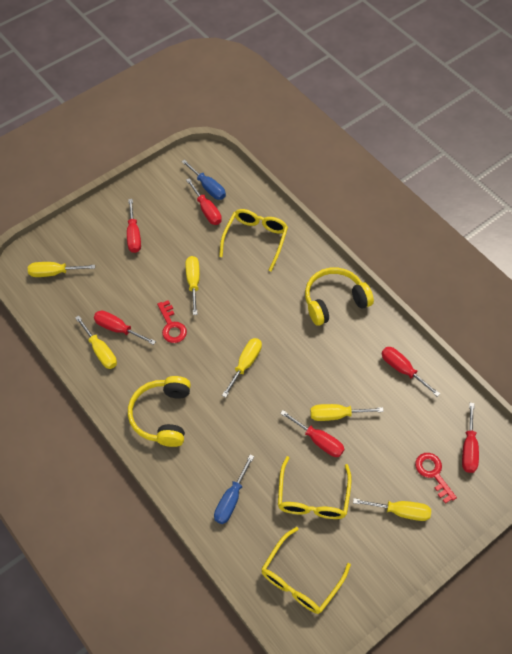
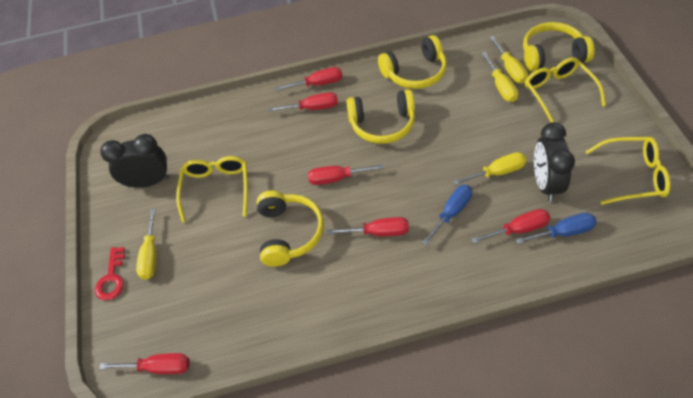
black clock: none = 0 -> [100,134,170,188] [534,122,575,202] = 2
red key: [157,300,187,343] [415,453,457,504] = 2 -> [95,247,125,300] = 1
yellow headphones: [128,376,191,447] [305,267,374,326] = 2 -> [257,191,324,267] [346,89,415,144] [378,35,447,89] [523,22,594,71] = 4
yellow screwdriver: [28,262,95,277] [75,316,117,369] [185,256,200,315] [222,338,262,398] [310,404,384,421] [353,498,431,521] = 6 -> [136,208,157,280] [453,152,527,185] [481,52,518,102] [489,36,528,84] = 4

